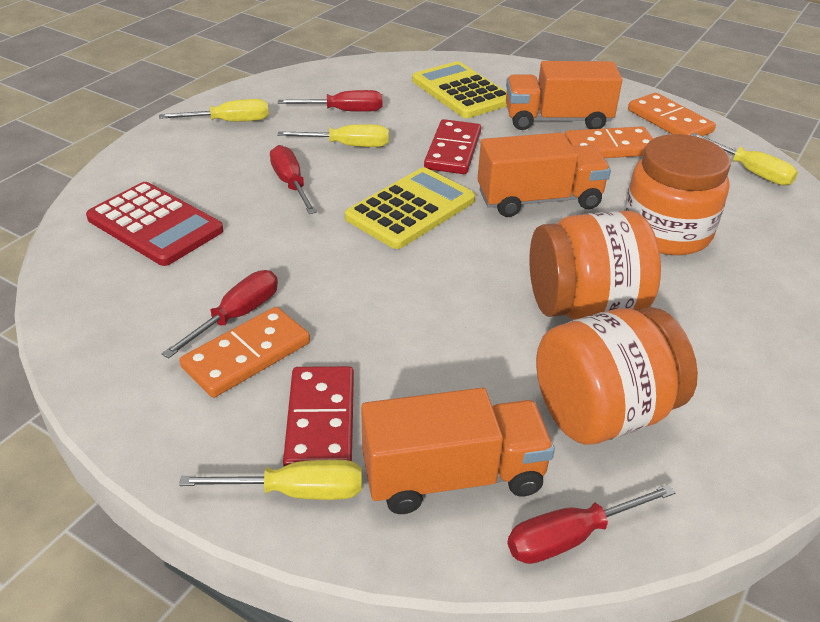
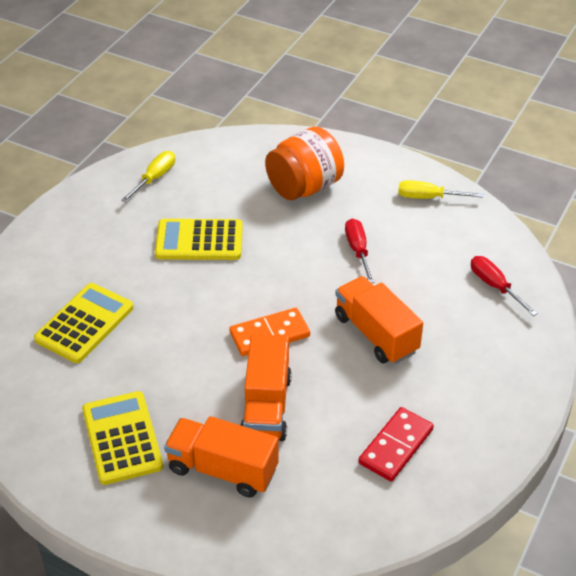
orange domino: [180,307,310,398] [565,126,653,158] [628,93,716,136] = 3 -> [229,308,310,356] = 1
orange jar: [529,211,661,320] [536,307,698,445] [624,134,731,255] = 3 -> [265,127,344,200] = 1
red calculator: [86,182,223,266] = 1 -> none = 0
red domino: [283,366,354,466] [424,119,481,174] = 2 -> [358,407,434,482] = 1
red screwdriver: [162,270,278,359] [270,145,317,214] [278,90,382,112] [507,484,676,564] = 4 -> [345,219,374,283] [471,256,538,316] = 2
yellow calculator: [345,167,475,249] [412,61,507,118] = 2 -> [34,283,133,363] [82,391,163,485] [155,219,243,260] = 3
yellow screwdriver: [159,99,269,122] [179,460,362,500] [277,124,389,147] [691,133,798,186] = 4 -> [121,151,175,203] [398,180,483,199] = 2

